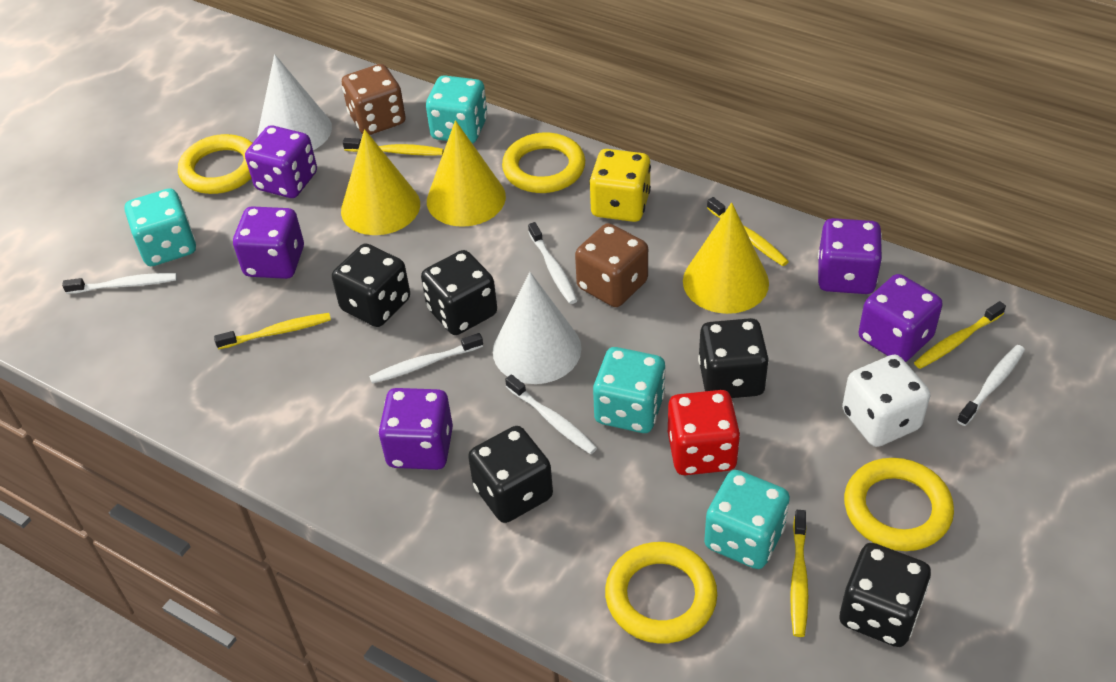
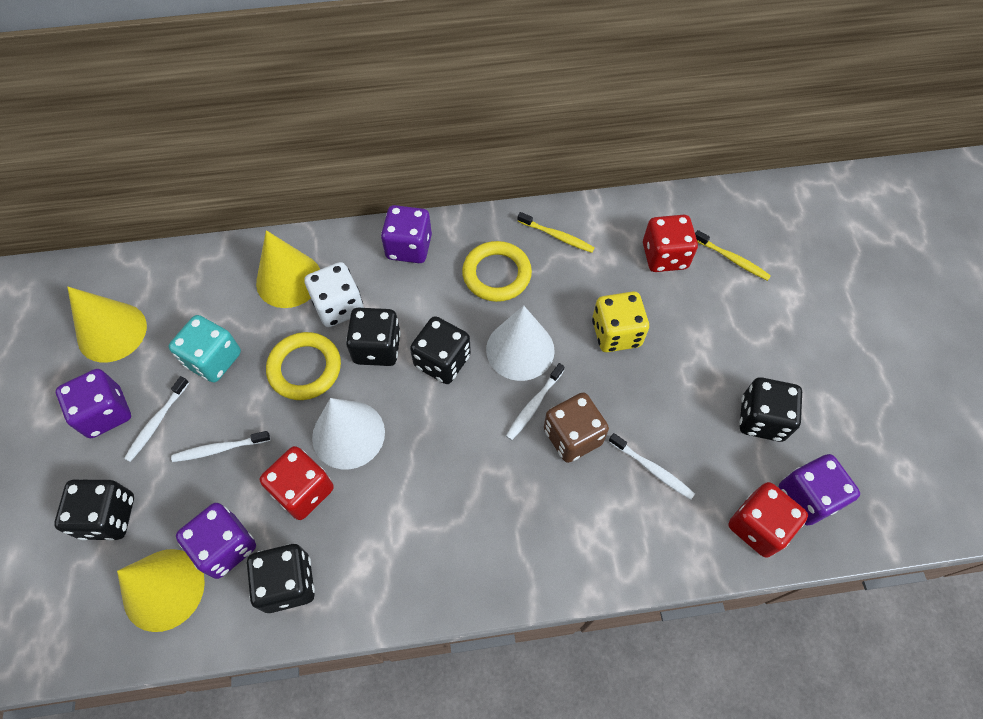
brown dice: [342,64,406,135] [575,223,648,307] = 2 -> [544,393,609,463] = 1
purple dice: [233,206,304,279] [245,126,317,198] [378,388,453,470] [818,218,882,294] [859,274,943,362] = 5 -> [56,369,131,438] [176,503,256,579] [381,205,432,263] [779,454,860,525] = 4
red dice: [668,390,740,475] = 1 -> [260,446,334,520] [643,215,698,272] [728,482,808,558] = 3
turquoise dice: [125,188,196,266] [426,75,487,143] [593,347,666,433] [704,470,790,569] = 4 -> [168,315,241,382] = 1
white toothbrush: [62,273,177,294] [369,333,483,384] [505,374,597,454] [528,222,578,304] [957,345,1025,426] = 5 -> [124,376,189,462] [171,431,270,462] [506,363,565,440] [609,433,695,500] = 4
yellow ring: [178,134,252,194] [502,133,585,193] [605,542,717,644] [844,458,954,551] = 4 -> [266,332,341,400] [462,241,532,302] = 2
yellow toothbrush: [214,313,331,349] [343,138,444,156] [707,197,789,266] [790,510,808,637] [914,301,1006,369] = 5 -> [517,212,595,253] [695,230,771,281] = 2

